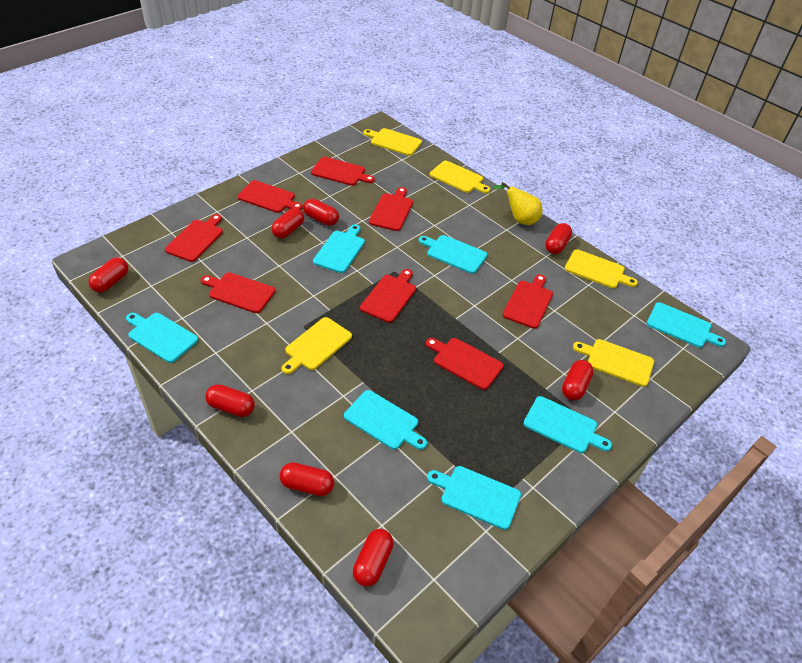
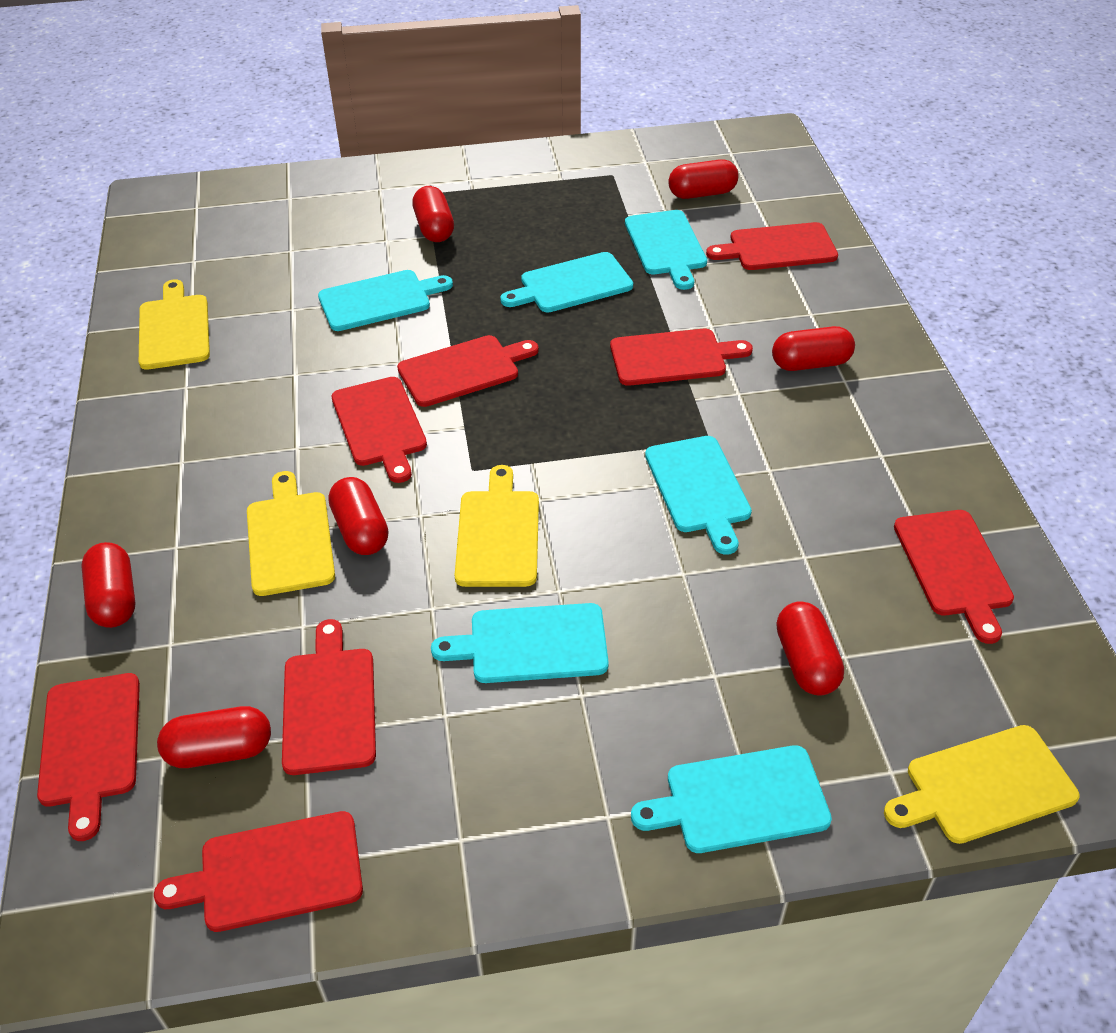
red capsule: [88,257,128,293] [205,384,255,417] [271,208,304,239] [280,462,334,496] [303,199,339,226] [353,529,394,587] [545,223,572,254] [562,360,594,400] = 8 -> [81,542,135,628] [157,706,271,768] [328,477,388,555] [412,186,454,242] [668,159,739,199] [772,326,855,371] [776,601,844,696] = 7
turquoise cutting board: [126,313,198,363] [313,224,365,273] [344,390,427,450] [418,235,487,274] [427,466,521,530] [523,396,612,453] [646,302,726,348] = 7 -> [318,270,453,331] [431,603,609,683] [500,252,633,313] [625,210,707,290] [631,745,832,853] [645,436,752,555] = 6
yellow cutting board: [282,317,352,374] [363,128,422,156] [430,161,491,194] [565,249,638,288] [573,339,654,387] = 5 -> [139,279,210,370] [247,471,335,596] [455,465,539,587] [884,725,1080,844] = 4
yellow pear: [492,182,542,225] = 1 -> none = 0

